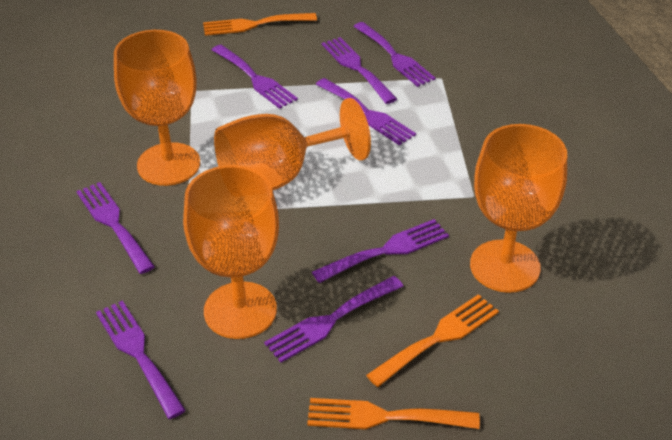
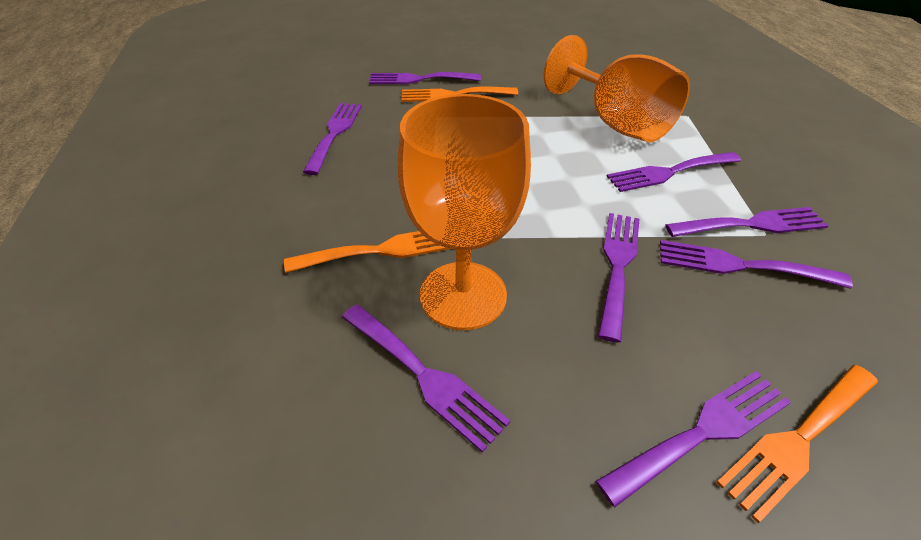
orange goblet: [114,30,200,186] [183,165,279,339] [214,98,371,190] [470,124,567,293] = 4 -> [398,94,531,330] [544,35,690,142] = 2

